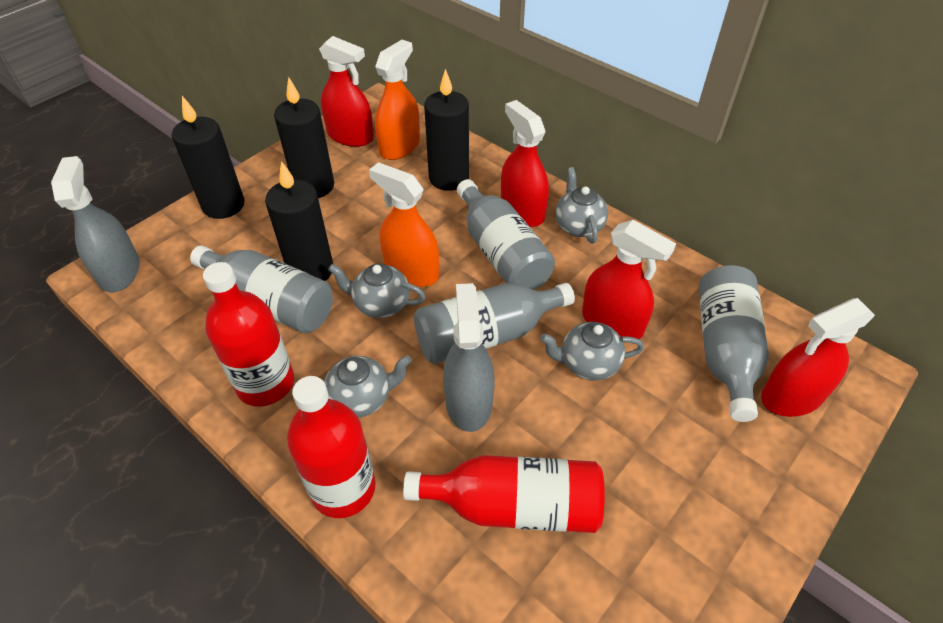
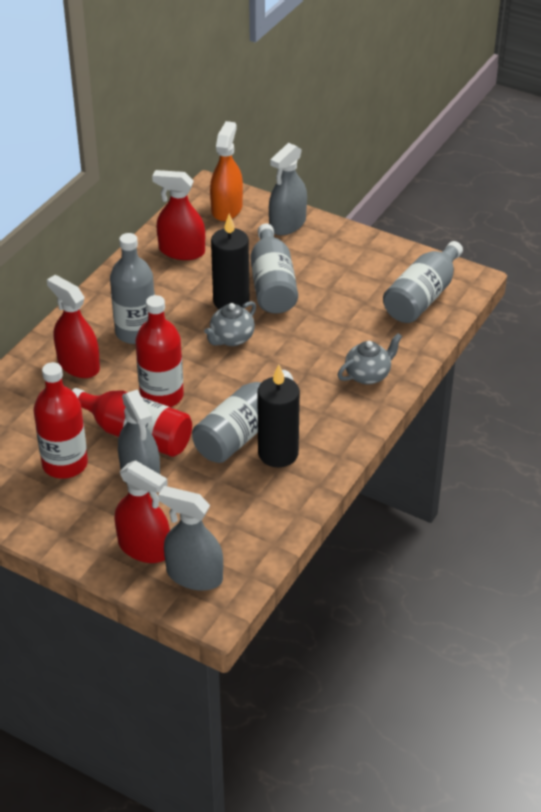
black candle: [172,96,244,219] [265,161,333,281] [274,77,334,198] [424,69,469,191] = 4 -> [211,214,249,309] [257,364,300,467] = 2
grey spray bottle: [51,156,140,292] [443,283,495,432] = 2 -> [118,389,160,484] [158,486,223,591] [269,143,307,235] = 3
grey teapot: [323,355,412,418] [328,264,426,318] [540,322,644,381] [555,167,608,244] = 4 -> [204,301,256,346] [338,333,402,385] = 2
orange spray bottle: [369,162,439,287] [375,40,420,160] = 2 -> [210,121,243,221] = 1
red spray bottle: [319,36,374,147] [501,100,549,227] [582,220,676,339] [761,298,875,417] = 4 -> [47,275,100,378] [115,460,170,563] [152,170,205,260] = 3

